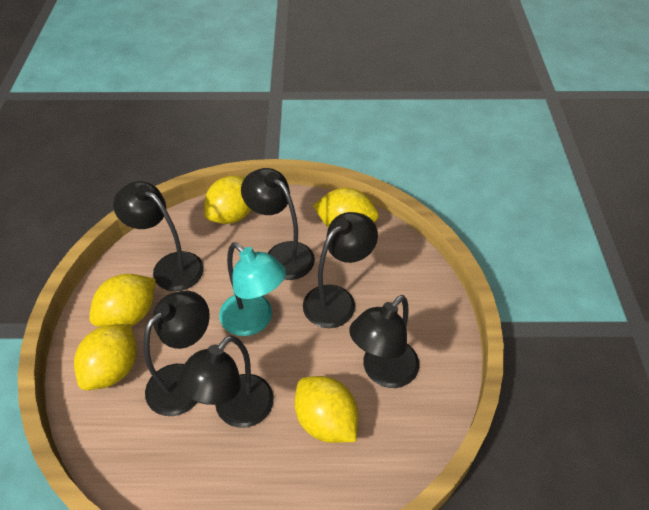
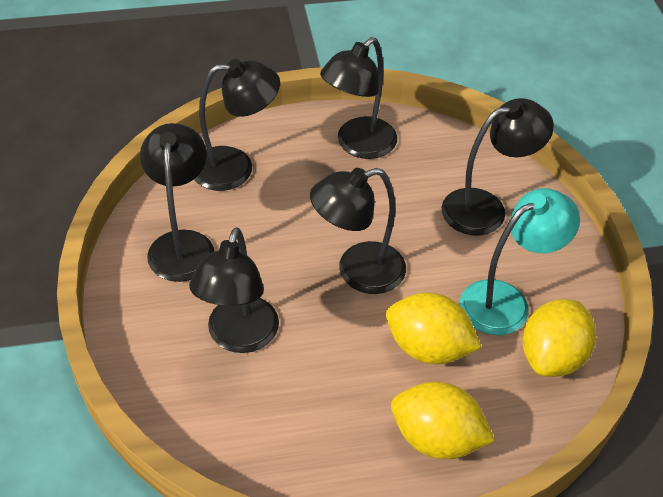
yellow lemon: [74,324,137,390] [89,274,156,327] [204,176,251,224] [295,376,358,443] [313,188,379,227] = 5 -> [386,293,482,364] [391,382,495,459] [522,299,596,377] = 3

